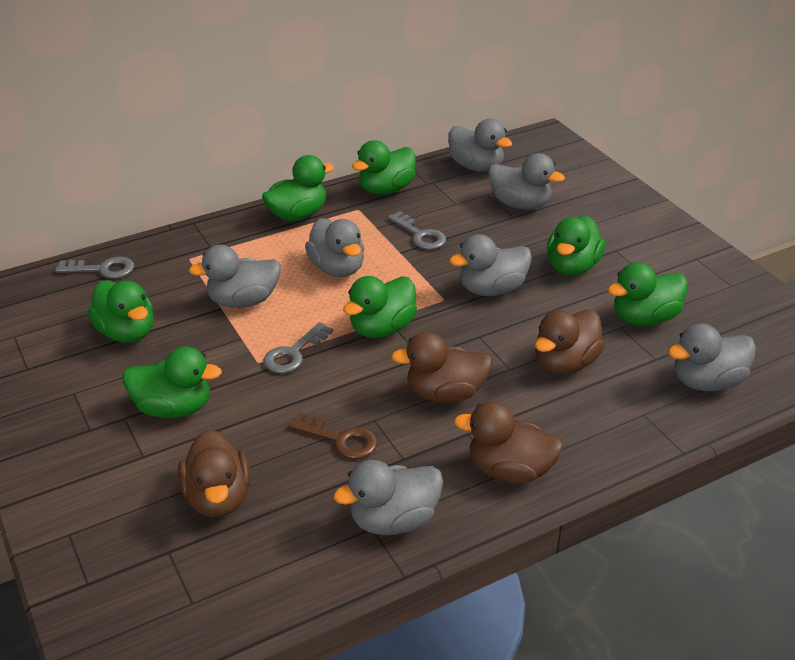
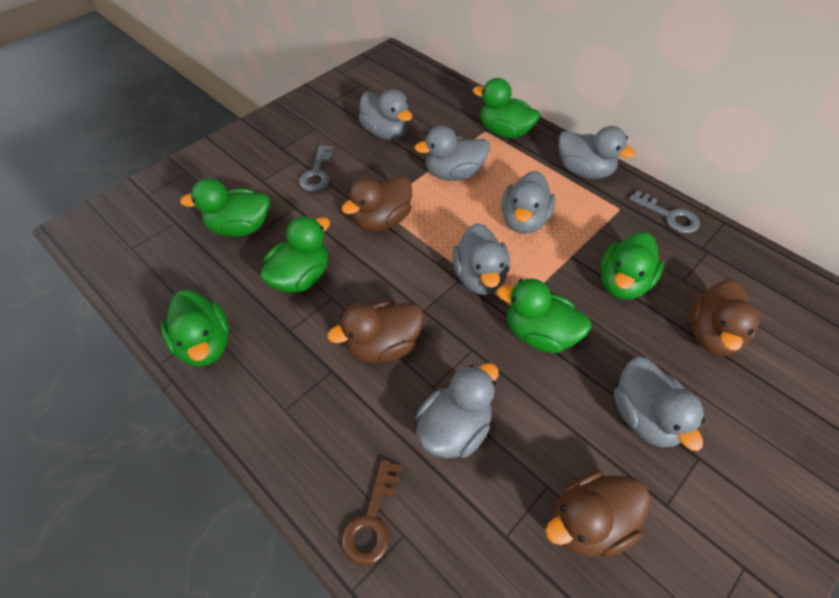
green duck: [88,280,154,343] [123,346,222,418] [262,155,334,221] [343,276,417,338] [352,140,416,195] [547,216,605,276] [607,262,688,326] = 7 -> [161,290,229,367] [180,178,270,237] [260,216,330,293] [473,78,540,138] [497,278,592,353] [601,232,664,300] = 6
grey key: [55,257,134,279] [264,322,333,373] [388,211,446,250] = 3 -> [299,145,333,192] [629,190,700,233] = 2

